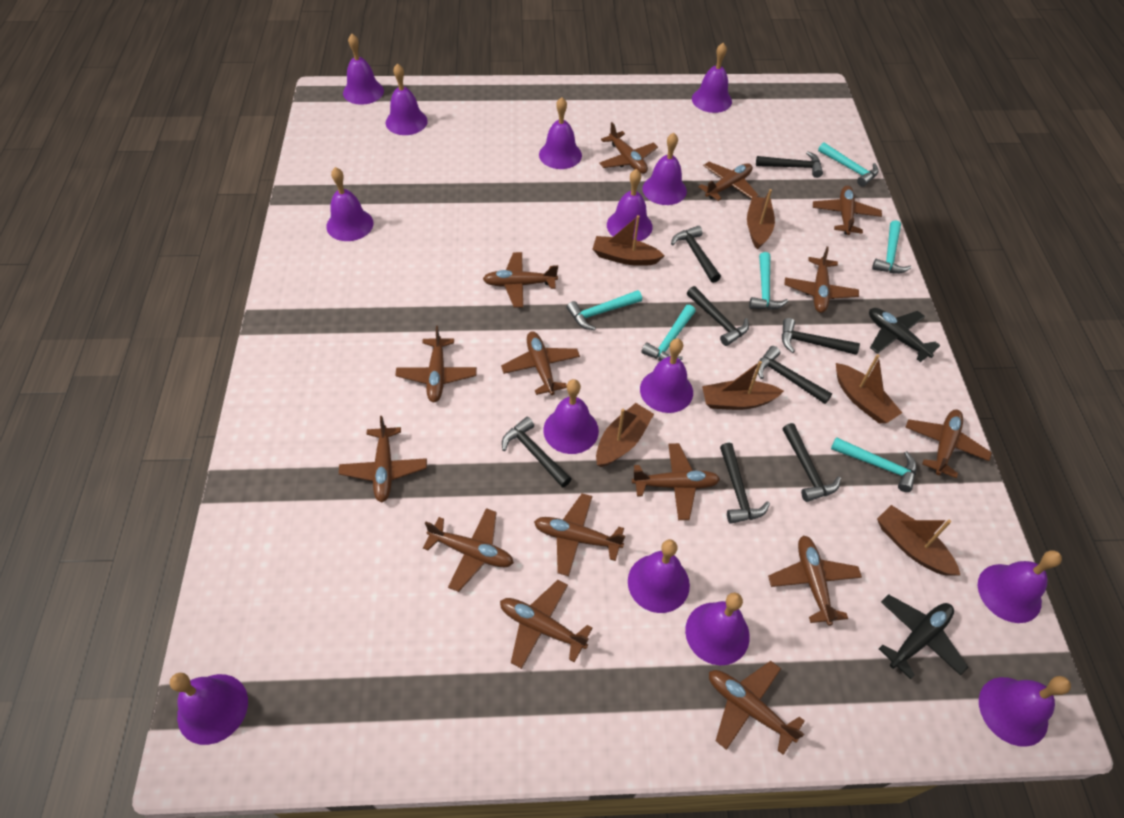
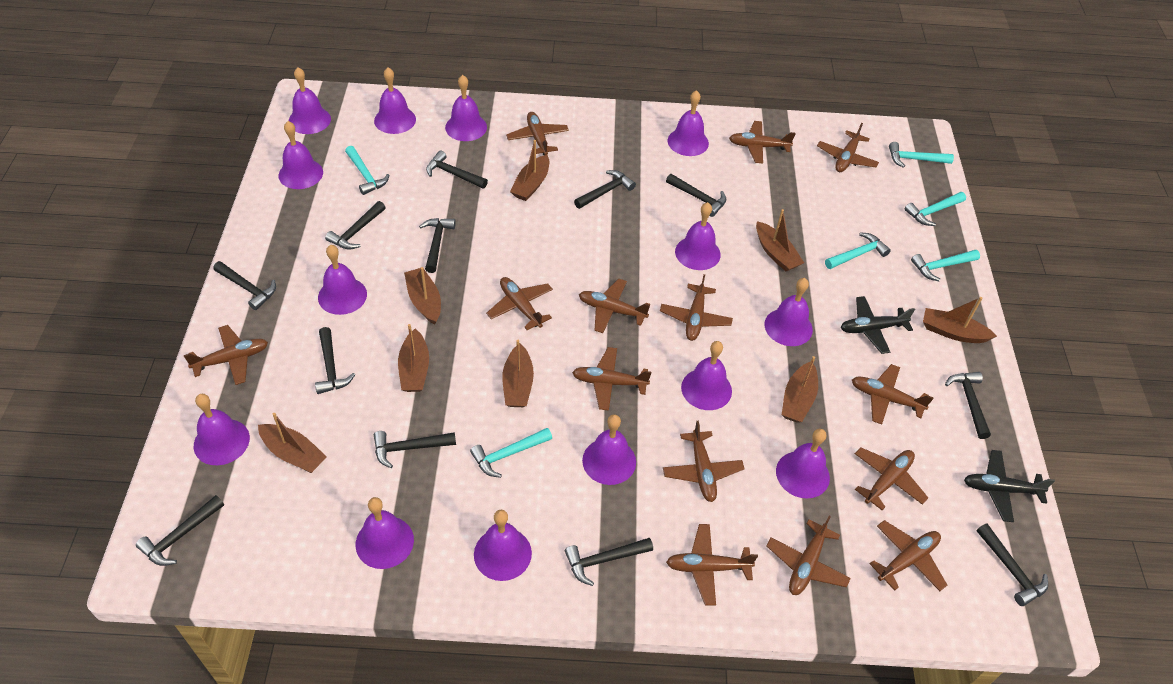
black hammer: [502,417,572,488] [671,226,721,283] [687,286,749,346] [720,443,770,524] [756,151,823,178] [756,346,832,404] [782,318,860,355] [783,423,841,502] = 8 -> [136,495,224,566] [213,261,276,310] [315,327,355,394] [325,201,386,250] [374,431,456,468] [419,218,456,273] [426,151,488,189] [565,538,653,586] [574,170,636,209] [666,174,726,217] [945,372,991,439] [977,524,1048,606] = 12
brown boat: [593,215,665,266] [596,403,654,467] [702,361,784,410] [747,189,775,250] [836,354,902,423] [877,505,960,575] = 6 -> [258,413,327,473] [398,324,429,392] [404,267,441,325] [502,340,534,407] [510,140,549,201] [756,209,804,272] [782,356,818,423] [923,297,997,343] = 8
brown plane: [339,416,427,502] [395,326,477,402] [423,508,514,592] [483,252,558,308] [500,580,592,669] [501,331,580,395] [534,493,625,576] [599,122,658,174] [632,443,720,520] [698,162,759,201] [709,661,805,755] [768,535,862,626] [784,246,859,313] [813,186,882,235] [905,410,992,478] = 15 -> [184,325,268,385] [486,277,553,330] [506,112,569,155] [572,347,651,411] [579,279,650,333] [660,274,733,341] [663,421,745,502] [666,524,758,606] [729,121,796,164] [766,516,851,595] [817,123,879,172] [852,364,933,425] [855,447,928,510] [870,520,947,591] = 14

